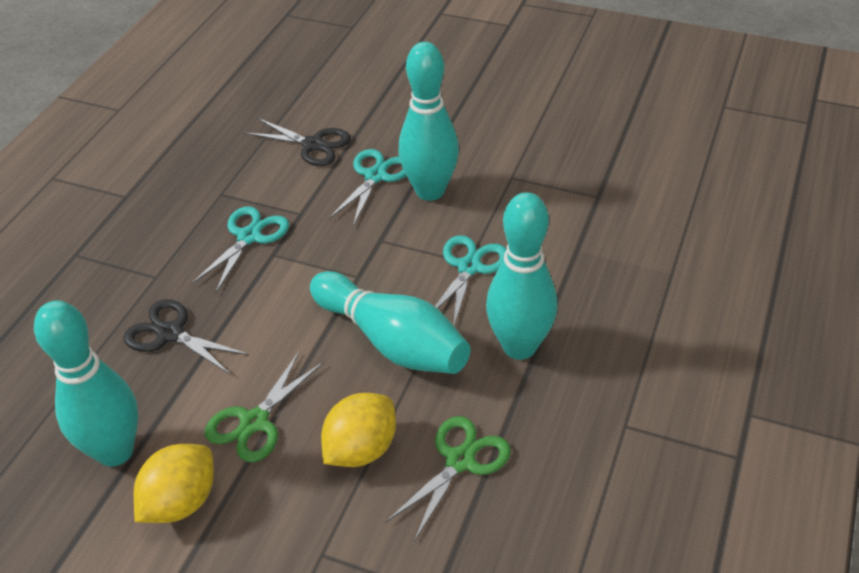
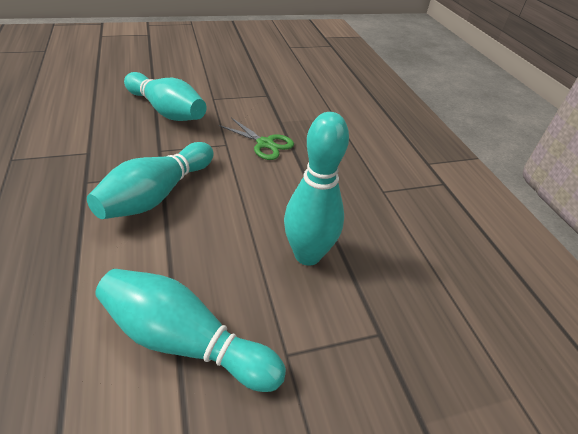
black scissors: [123,299,250,375] [244,118,351,166] = 2 -> none = 0
green scissors: [205,352,324,462] [386,416,511,541] = 2 -> [219,118,294,160] = 1
turquoise scissors: [191,206,289,293] [329,149,406,226] [435,235,507,326] = 3 -> none = 0
yellow lemon: [134,444,214,523] [321,393,396,467] = 2 -> none = 0

